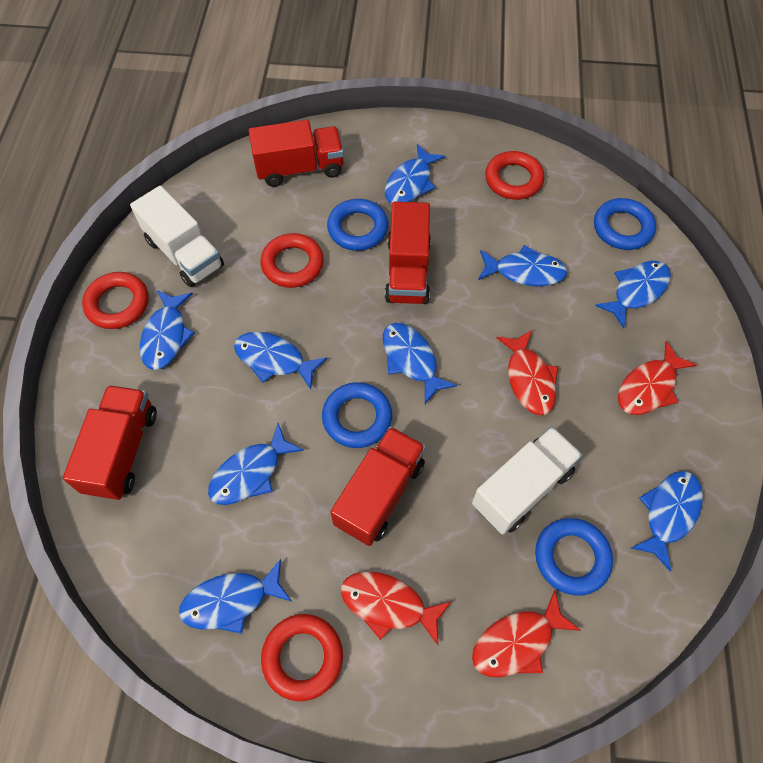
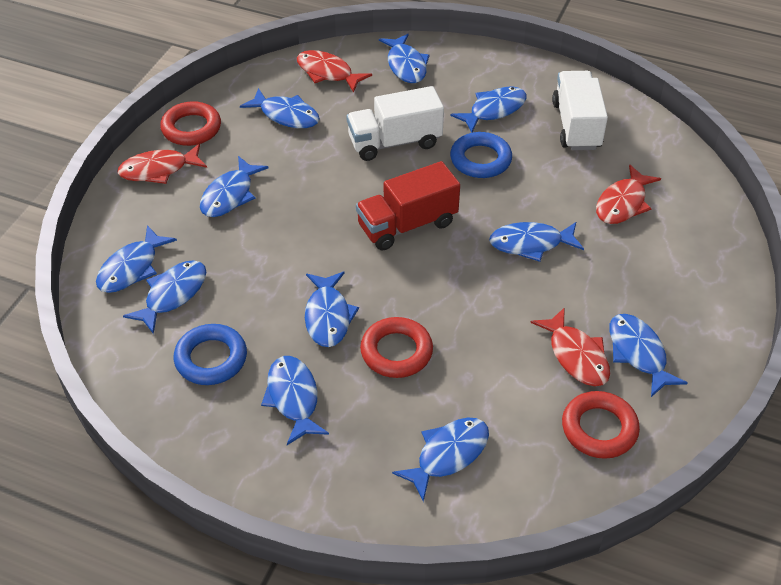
blue fish: [140,290,195,370] [179,559,292,634] [208,423,304,505] [234,332,327,389] [383,323,457,404] [385,144,445,204] [478,245,567,286] [595,261,671,328] [631,471,703,572] = 9 -> [96,225,177,293] [123,260,206,334] [200,156,268,217] [240,88,320,128] [261,356,329,445] [305,272,359,347] [379,34,429,83] [392,418,489,502] [450,86,527,133] [489,222,584,262] [610,314,688,397] = 11
blue ring: [322,382,392,448] [327,199,388,251] [535,518,613,596] [594,198,656,250] = 4 -> [174,324,247,385] [450,132,512,178] = 2
red ring: [82,272,149,329] [261,233,324,288] [261,614,343,701] [485,151,544,200] = 4 -> [160,101,221,146] [360,317,433,378] [562,391,640,459] = 3
red truck: [63,385,157,500] [249,120,344,187] [330,426,426,546] [385,202,431,304] = 4 -> [356,161,460,250] = 1

